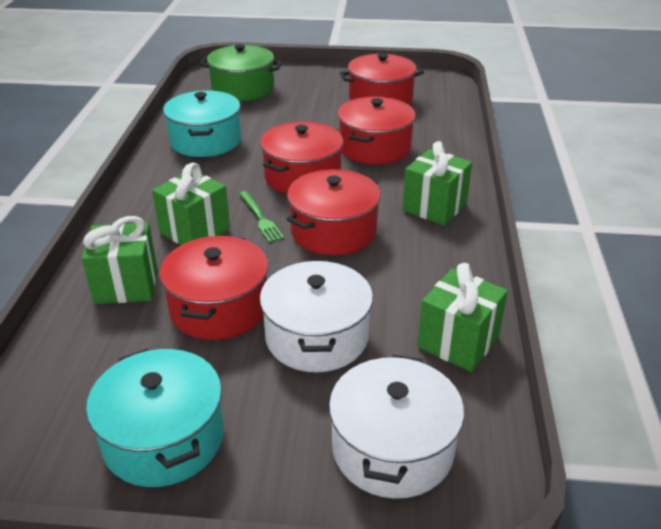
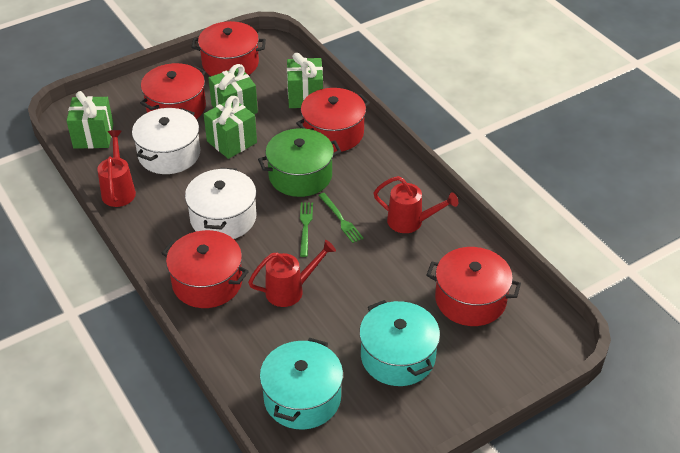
green fork: [239,191,284,242] = 1 -> [300,202,313,257] [318,193,364,243] = 2
red watering can: none = 0 -> [97,130,136,207] [248,240,336,307] [374,176,458,233] = 3

